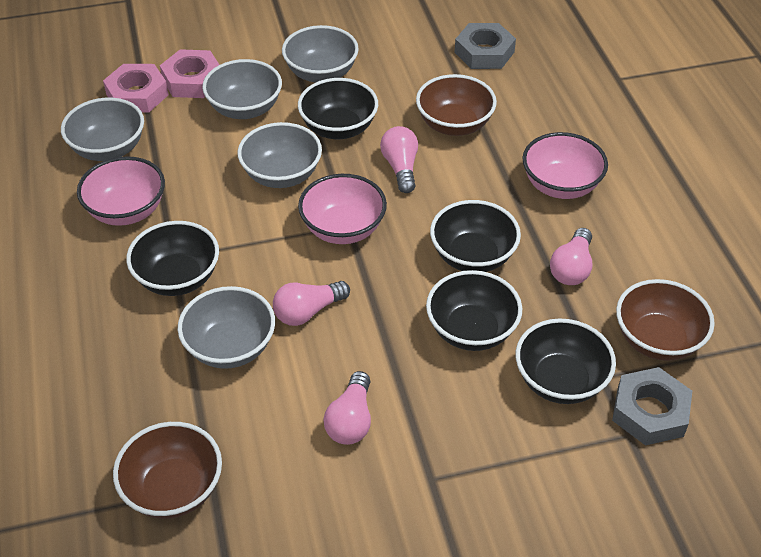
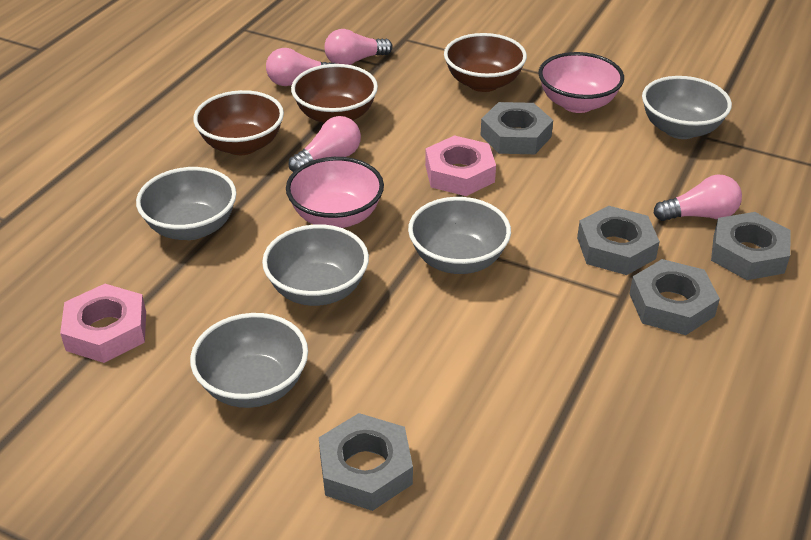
black bowl: [126,221,219,296] [298,78,378,139] [426,270,522,351] [430,200,521,272] [516,318,616,404] = 5 -> none = 0
grey nut: [455,23,516,69] [612,367,692,446] = 2 -> [319,413,413,511] [480,102,553,154] [577,206,660,275] [629,259,720,335] [711,212,791,280] = 5
pink bowl: [77,156,165,226] [298,174,387,244] [522,132,608,199] = 3 -> [286,157,384,228] [538,52,624,113] = 2

